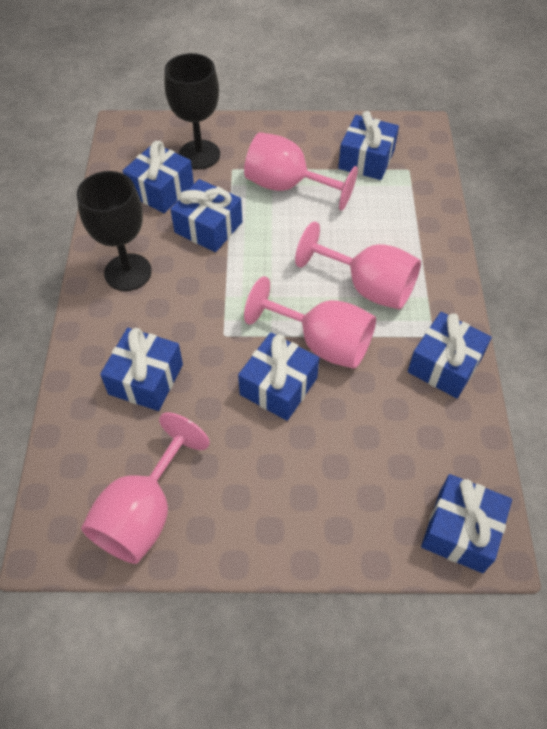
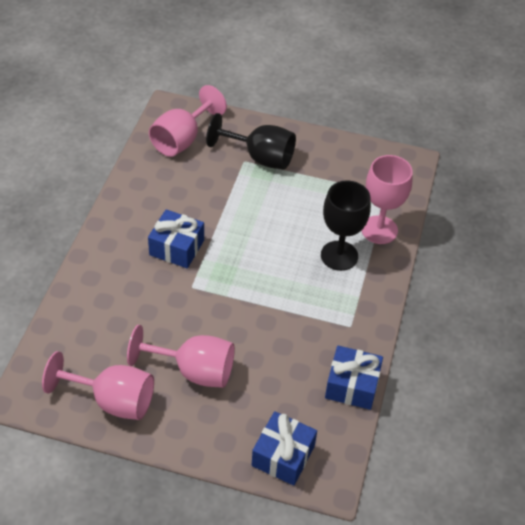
blue gift: [100,328,183,411] [123,141,194,213] [171,179,242,252] [238,332,319,421] [338,111,399,180] [408,312,492,398] [421,474,512,573] = 7 -> [148,209,204,268] [252,411,317,486] [325,346,383,410] = 3

